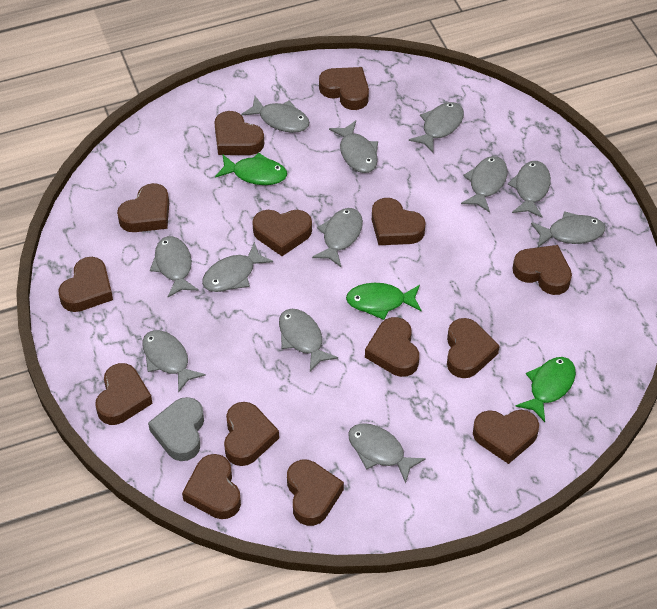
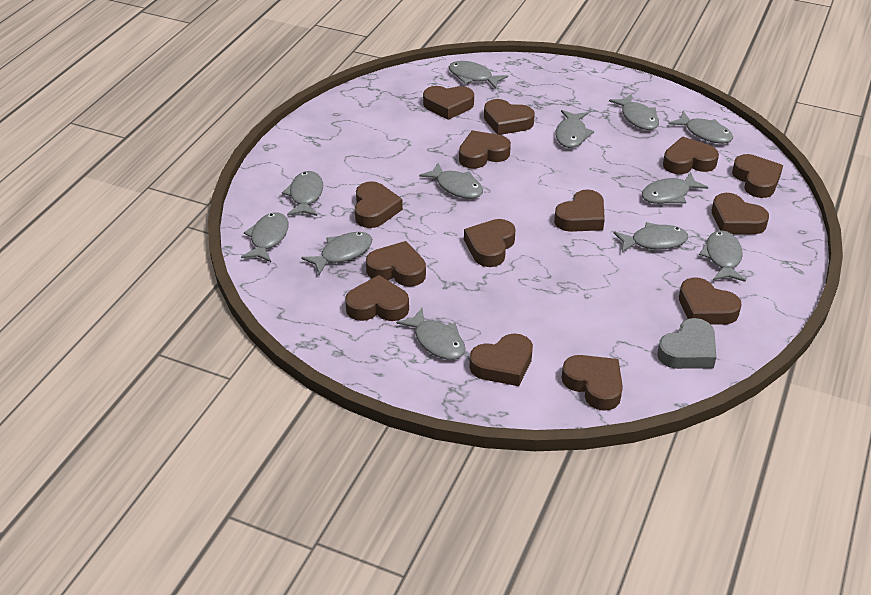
green fish: [215,152,287,185] [346,283,422,320] [515,357,576,422] = 3 -> none = 0

